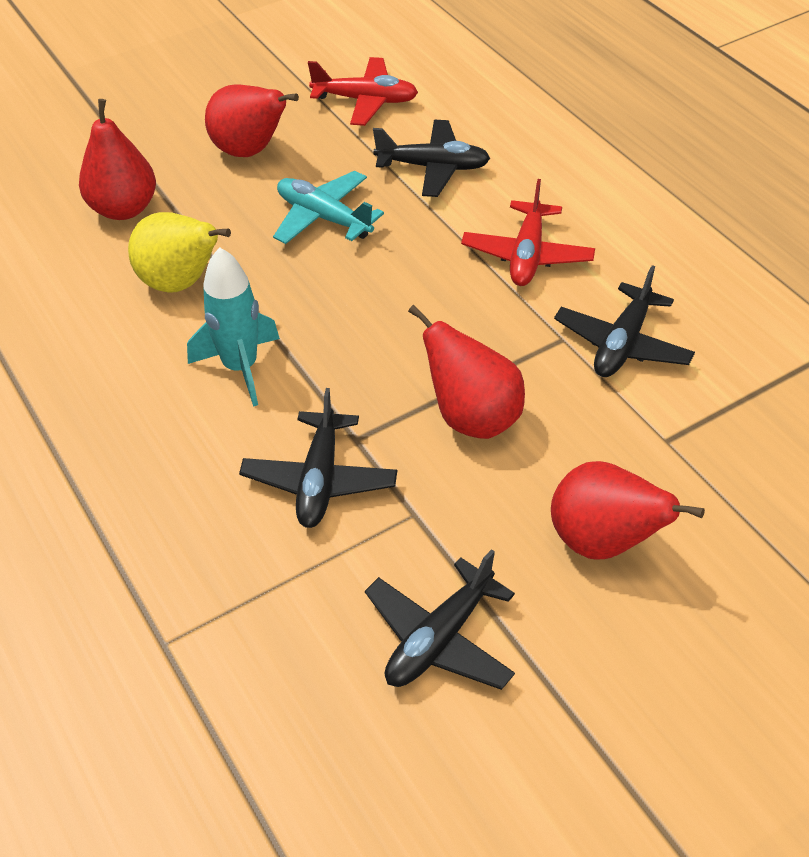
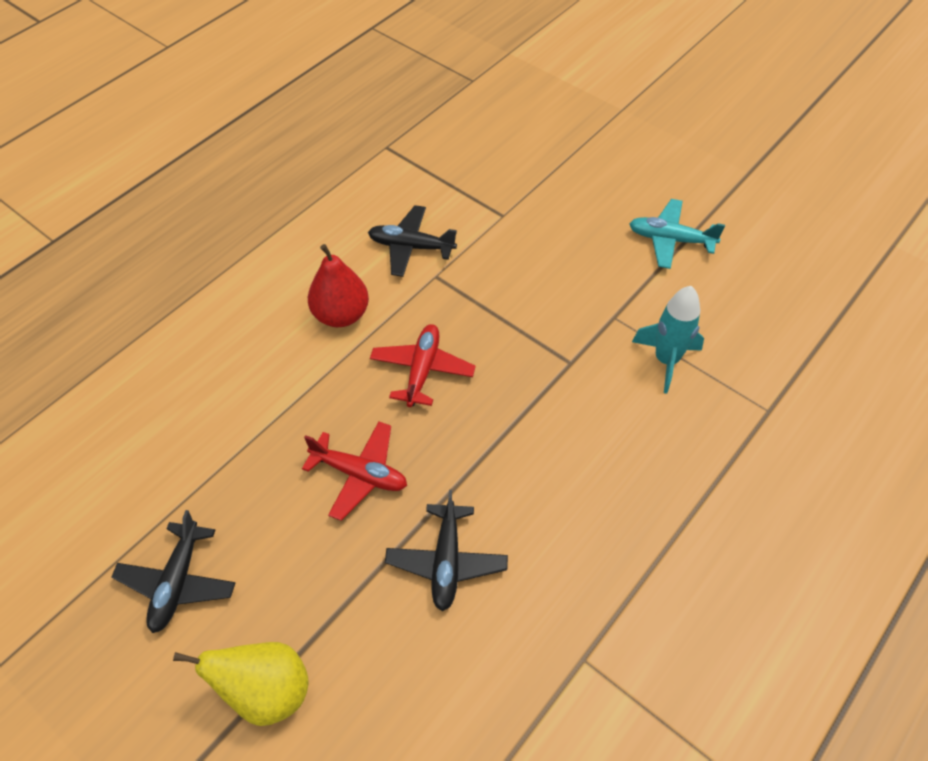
black plane: [239,388,397,528] [365,549,515,690] [373,120,490,197] [554,265,695,377] = 4 -> [112,510,235,633] [368,205,457,277] [385,490,508,611] = 3
red pear: [79,99,156,220] [205,84,299,157] [408,305,525,439] [551,461,705,560] = 4 -> [308,244,369,327] = 1

